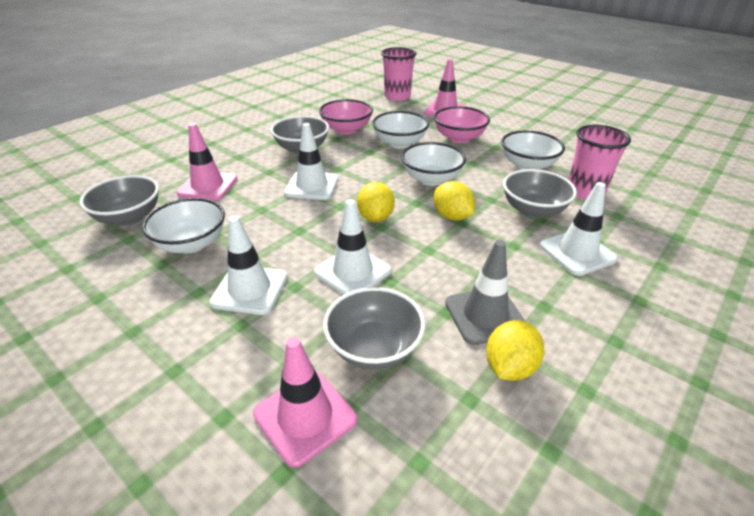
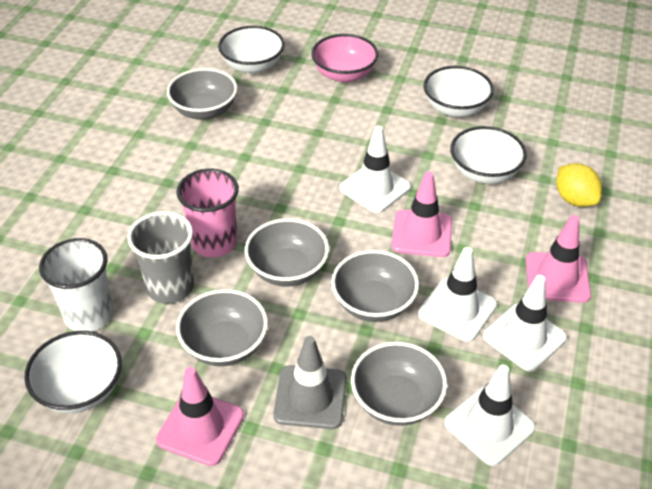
grey bowl: [79,175,159,226] [270,116,329,154] [323,287,425,370] [503,169,577,218] = 4 -> [167,68,237,120] [176,289,268,366] [245,218,329,286] [331,250,419,322] [351,342,447,426] = 5
grey cup: none = 0 -> [127,211,194,304] = 1
pink bowl: [319,99,373,135] [434,106,490,143] = 2 -> [311,34,378,83] = 1
pink cup: [381,47,417,101] [569,125,631,199] = 2 -> [176,169,239,257] = 1
white cup: none = 0 -> [39,238,114,332] = 1
yellow lemon: [357,182,395,222] [433,181,475,221] [486,320,544,381] = 3 -> [556,163,602,207] = 1

